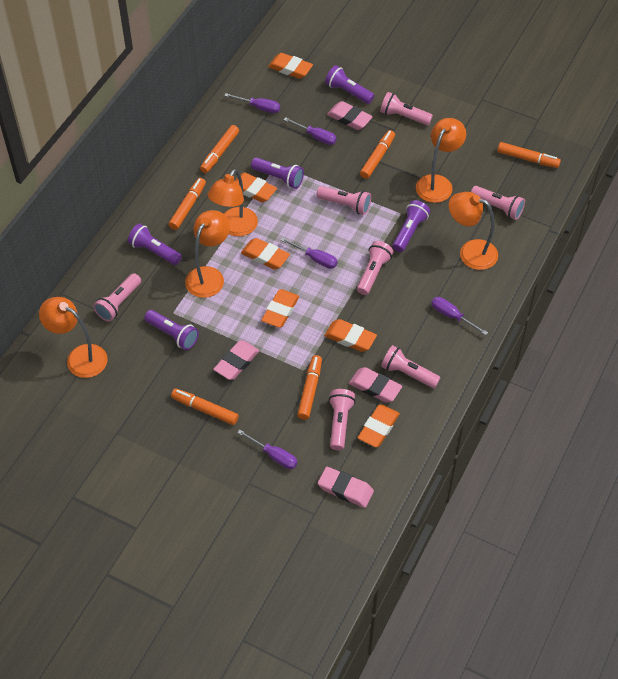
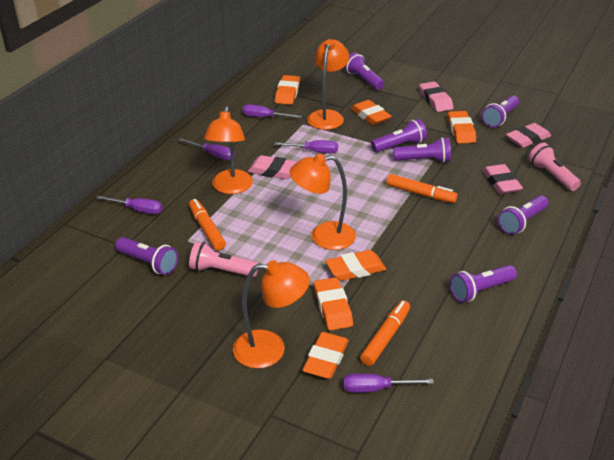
orange lamp: [39,297,108,378] [185,210,230,298] [207,169,258,237] [416,118,466,203] [449,192,498,270] = 5 -> [204,106,253,194] [233,260,310,369] [289,154,356,250] [307,39,349,130] = 4
orange marker: [168,178,206,230] [171,388,239,425] [200,125,239,173] [297,355,322,420] [360,130,395,179] [497,142,561,168] = 6 -> [189,199,226,251] [360,300,410,366] [386,174,458,203] = 3
pink flashlight: [93,273,141,322] [316,186,371,215] [329,389,356,450] [357,241,393,295] [380,92,433,125] [381,345,440,388] [471,186,525,220] = 7 -> [189,241,259,277] [529,143,581,191] = 2
purple flashlight: [128,223,182,265] [144,310,199,350] [251,157,304,189] [325,65,374,104] [393,200,430,252] = 5 -> [116,237,178,275] [344,53,384,90] [371,119,427,152] [393,137,451,163] [450,265,517,303] [482,95,519,128] [498,195,548,235] = 7

